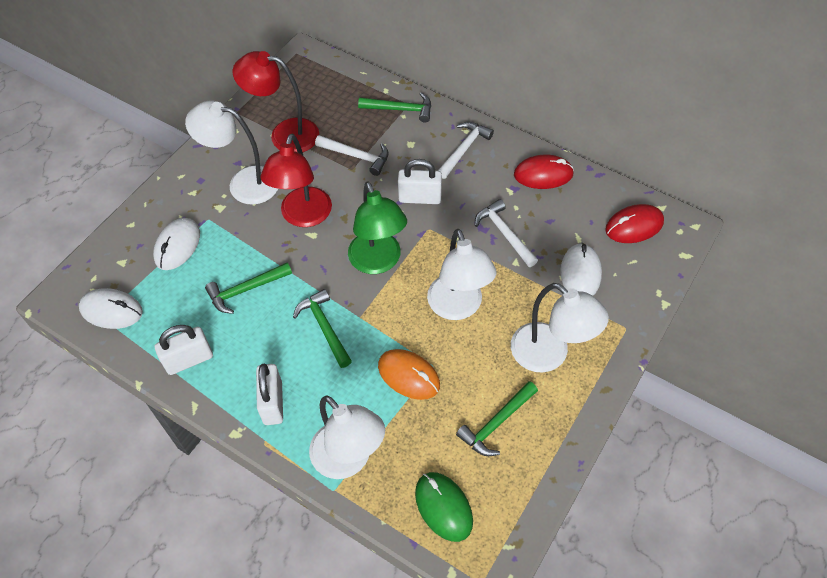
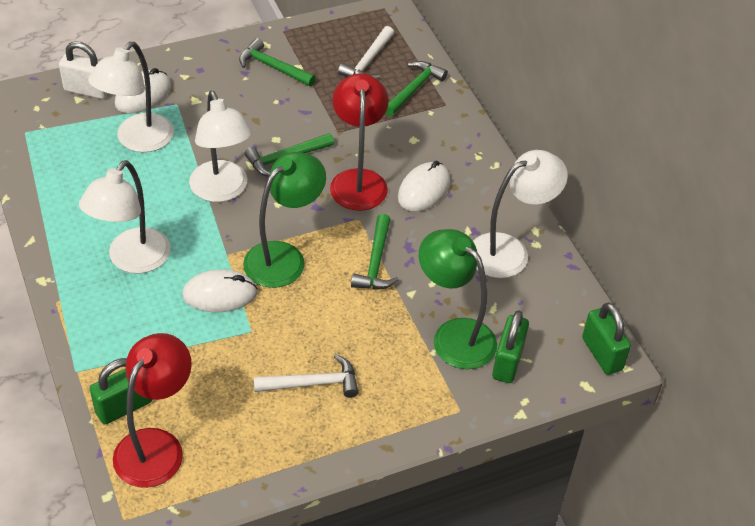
green lamp: [348,181,407,274] = 1 -> [243,152,326,288] [419,229,497,369] = 2
green mouse: [415,472,473,542] = 1 -> none = 0
green padlock: none = 0 -> [90,358,152,424] [492,310,529,383] [582,303,631,375] = 3
orange mouse: [378,349,440,400] = 1 -> none = 0
red mouse: [514,155,574,189] [605,204,664,243] = 2 -> none = 0
white hammer: [315,135,388,176] [438,122,494,179] [475,199,538,267] = 3 -> [254,354,359,398] [338,26,394,79] = 2
white padlock: [155,325,213,375] [256,363,283,425] [398,159,442,204] = 3 -> [59,41,108,99] = 1

